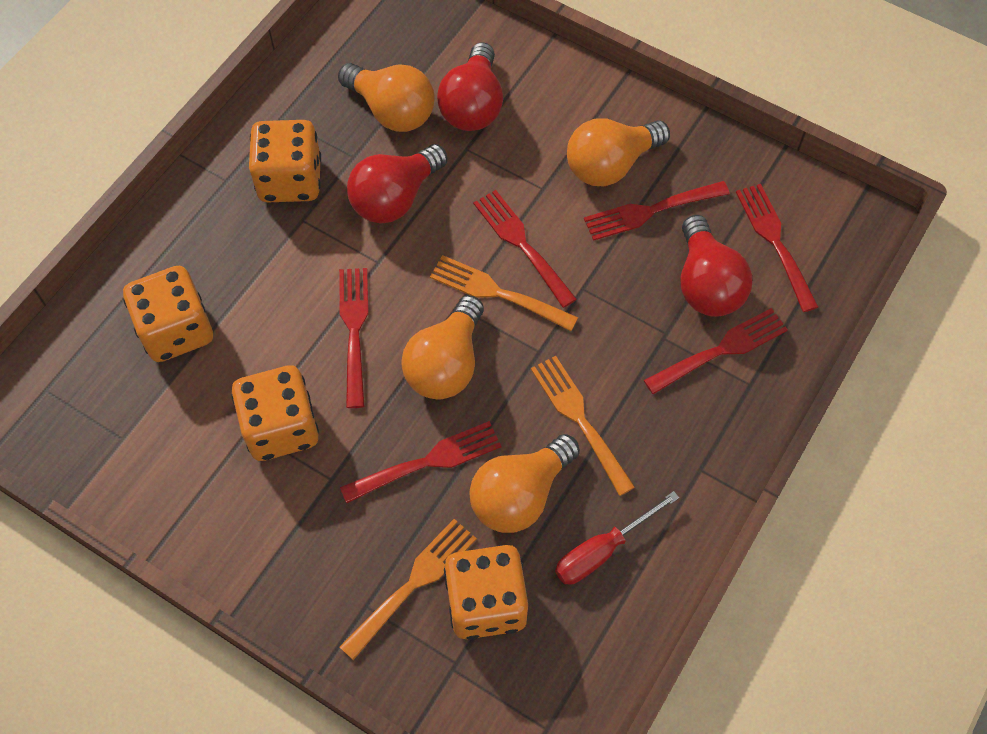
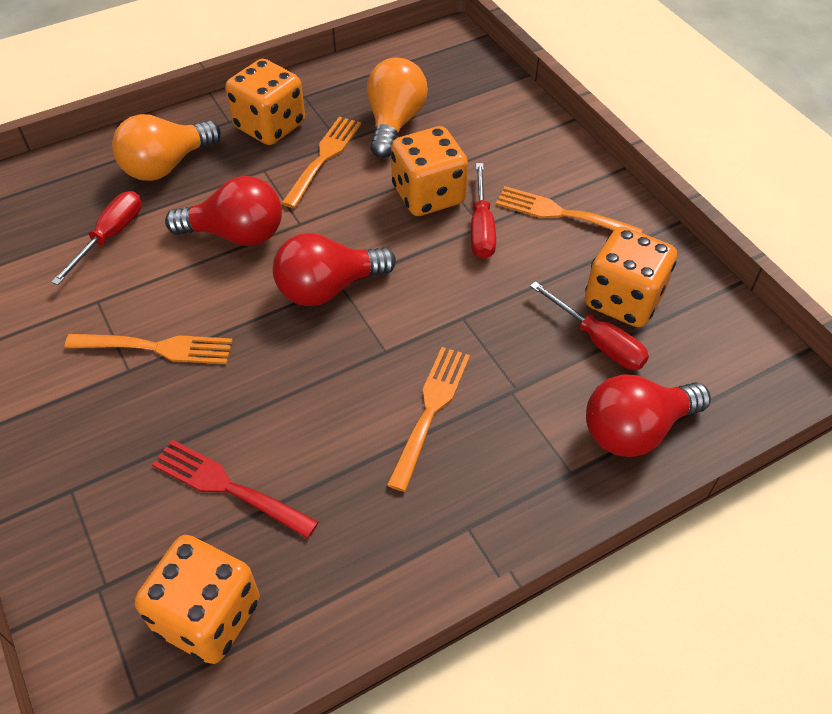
orange fork: [340,519,477,660] [430,255,578,331] [531,356,635,496] = 3 -> [65,334,233,364] [281,117,361,208] [387,347,470,492] [496,186,643,233] = 4
orange light bulb: [338,63,435,132] [401,295,484,400] [469,434,580,533] [567,118,670,187] = 4 -> [112,114,221,181] [367,58,428,158] = 2
red fork: [339,268,369,408] [340,421,501,503] [473,190,577,308] [584,181,730,241] [644,308,788,394] [736,184,818,312] = 6 -> [152,440,319,539] = 1
red screwdriver: [555,491,679,585] = 1 -> [51,191,142,285] [471,163,496,259] [530,281,649,370] = 3

